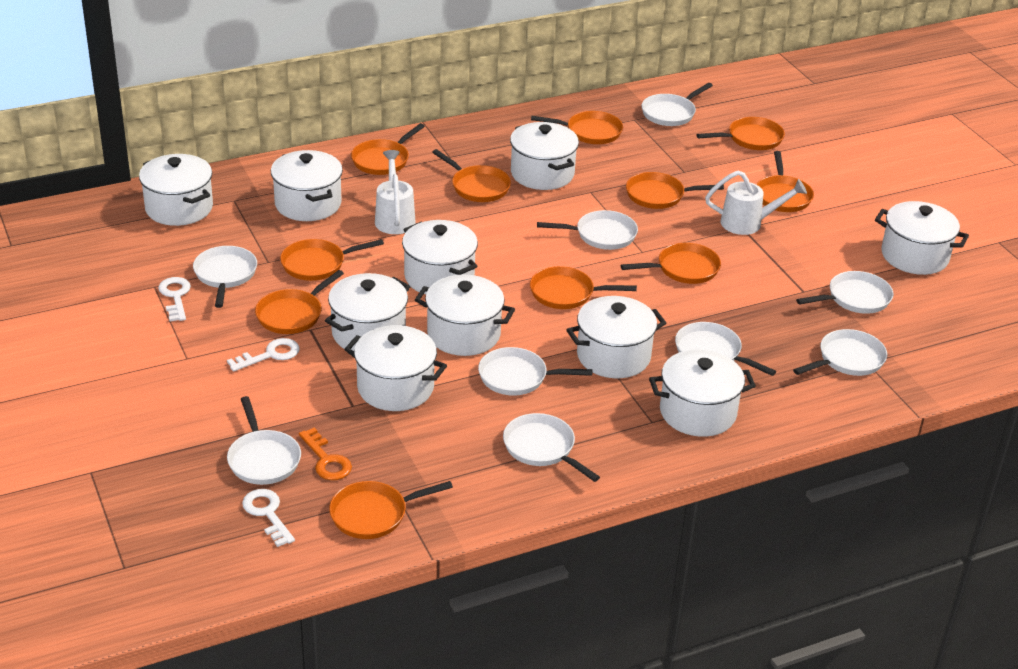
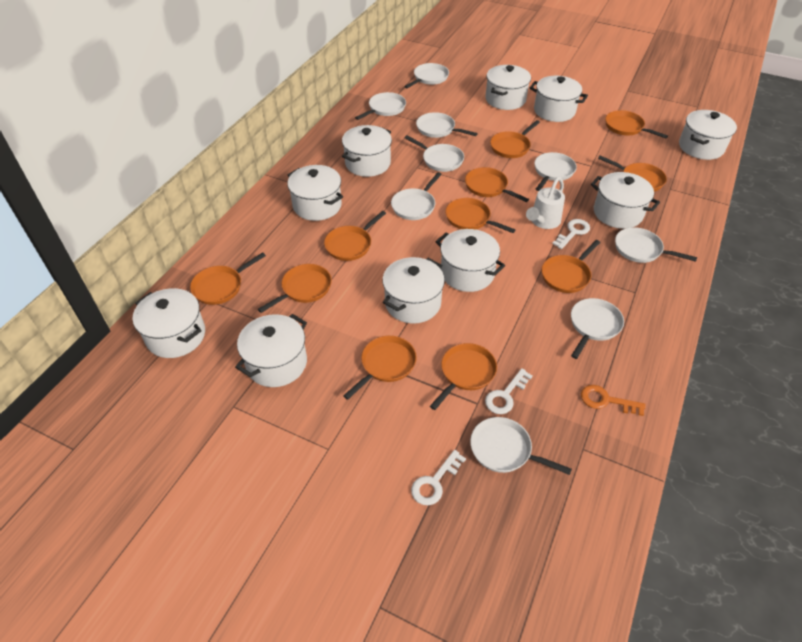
white watering can: [375,150,416,234] [705,171,807,235] = 2 -> [526,177,565,229] = 1

